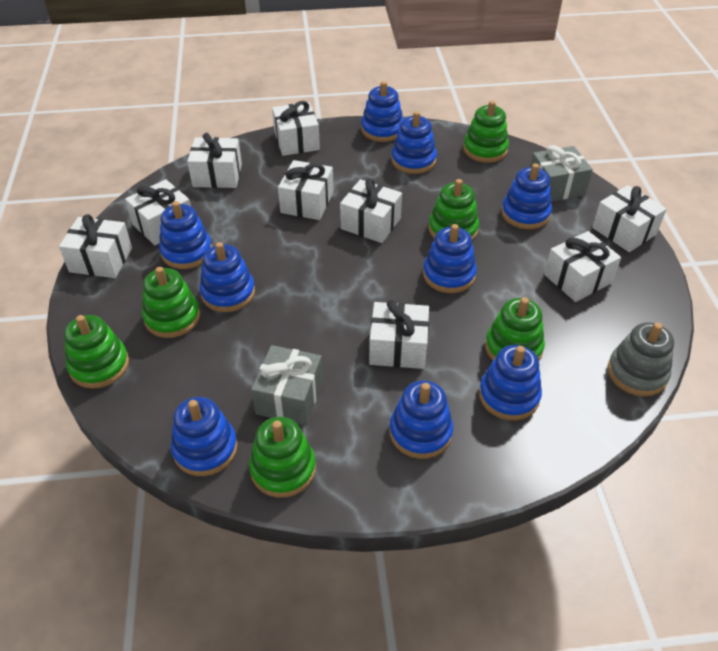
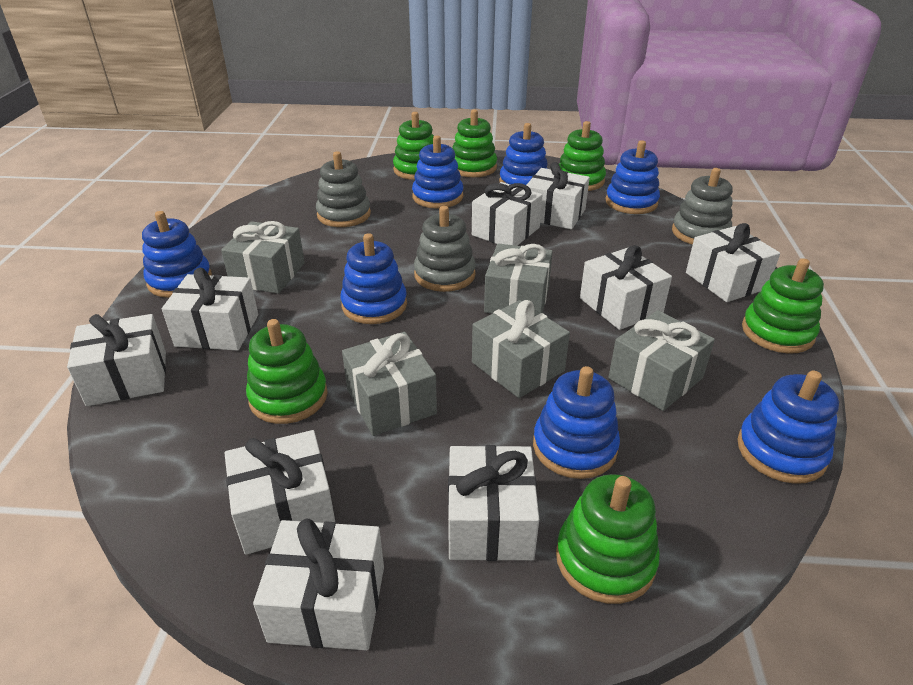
blue stacking toy: [159,201,212,269] [171,397,238,476] [199,242,255,312] [361,81,403,142] [389,380,453,459] [391,111,437,174] [423,224,477,293] [479,345,542,420] [501,163,552,229] = 9 -> [142,211,212,298] [340,233,407,324] [412,136,463,208] [499,123,548,185] [533,366,620,479] [605,140,660,214] [738,371,839,484] = 7
grey gift: [251,345,323,425] [530,145,593,201] = 2 -> [221,221,305,294] [342,332,437,436] [472,300,570,398] [484,243,553,314] [608,310,715,411] = 5
grey stacking toy: [607,322,674,396] = 1 -> [316,151,371,227] [414,206,476,292] [672,168,733,245] = 3

